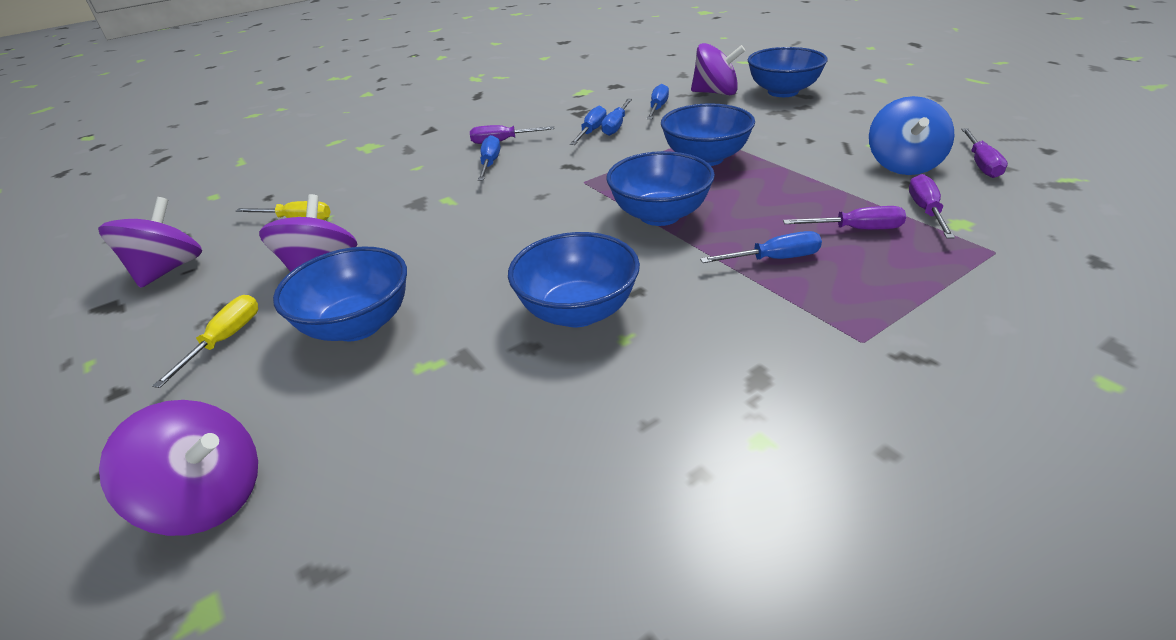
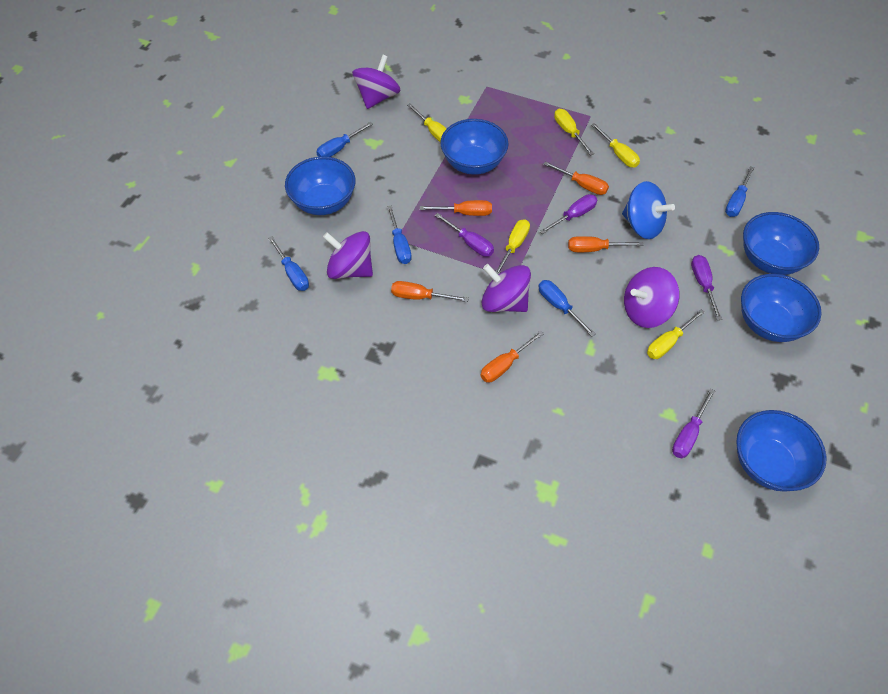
orange screwdriver: none = 0 -> [391,281,469,302] [420,200,492,216] [481,330,544,382] [543,162,609,195] [568,236,643,252] = 5
yellow screwdriver: [153,295,258,388] [236,201,331,220] = 2 -> [407,104,447,142] [495,219,530,274] [554,109,594,156] [591,123,640,167] [647,309,705,359] = 5

